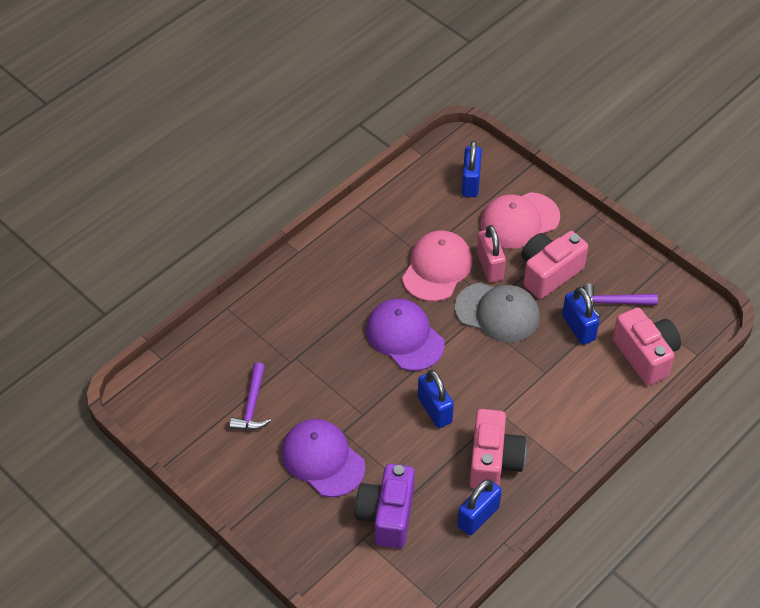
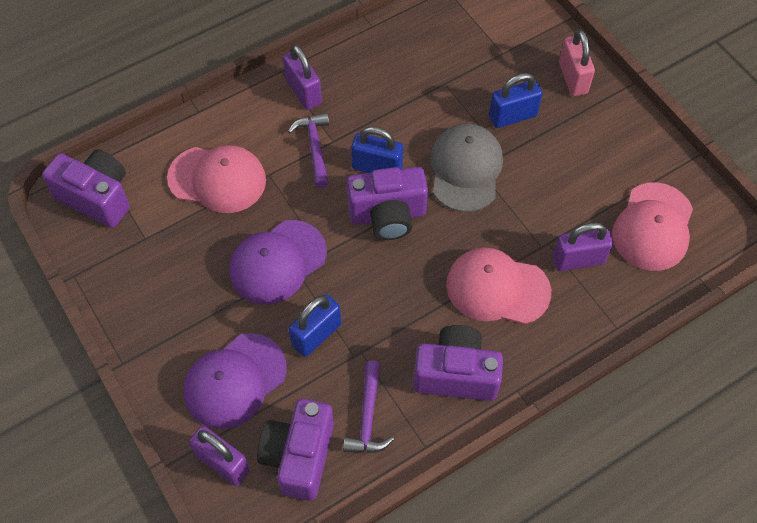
blue padlock: [418,370,454,428] [457,479,502,536] [462,141,482,197] [562,287,600,345] = 4 -> [289,294,341,357] [351,126,403,173] [489,73,542,128] = 3
pink camera: [470,409,527,489] [521,231,588,299] [613,307,681,385] = 3 -> none = 0
pink cap: [402,231,472,302] [480,192,560,249] = 2 -> [167,145,266,213] [446,248,551,324] [612,182,693,271] = 3
purple camera: [355,464,415,548] = 1 -> [42,150,130,228] [257,399,334,501] [347,167,428,240] [413,325,503,401] = 4
purple padlock: none = 0 -> [189,426,250,486] [283,45,322,110] [553,222,613,271] = 3

